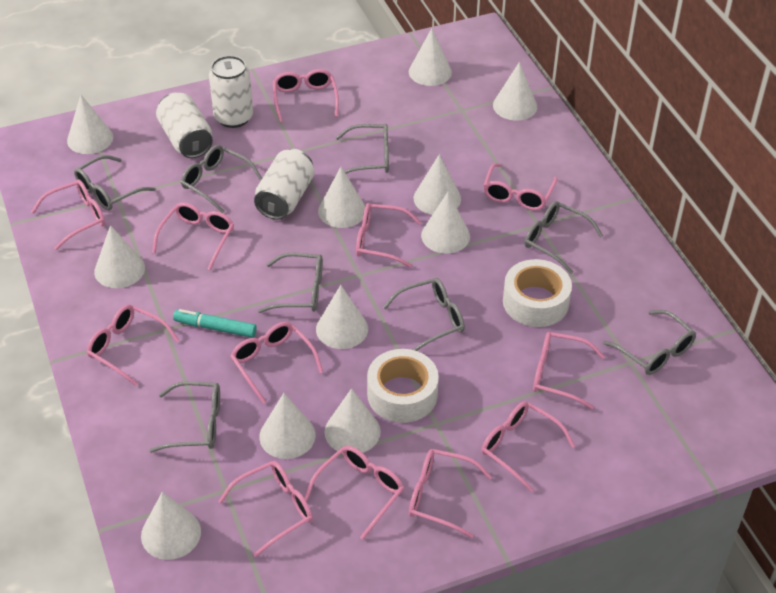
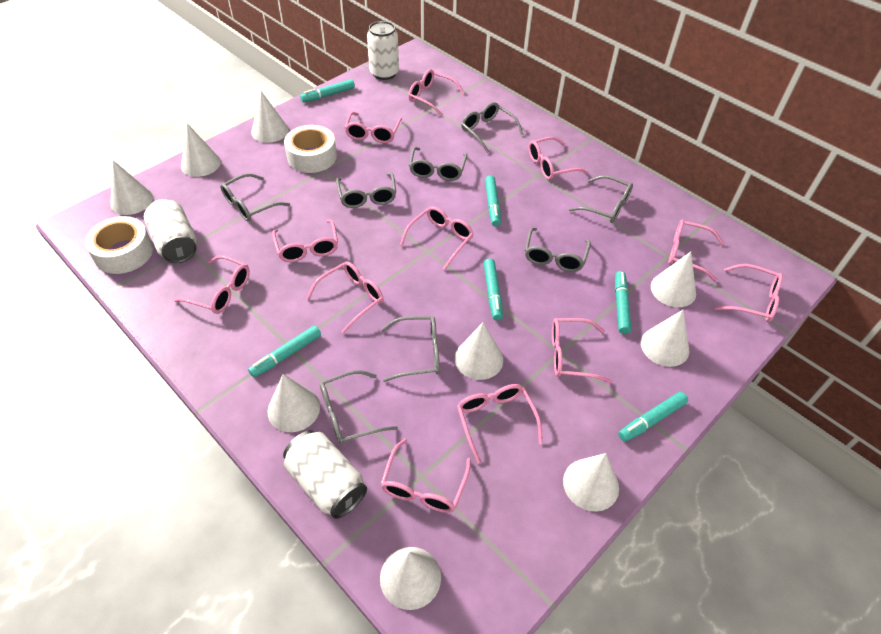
turquoise marker: [173,309,257,338] = 1 -> [248,325,321,377] [300,79,355,103] [484,258,503,321] [485,175,501,226] [615,271,631,334] [618,392,688,442] = 6
white cone: [67,95,113,154] [94,225,145,288] [141,492,201,560] [259,393,316,459] [316,285,368,349] [318,167,365,228] [324,388,381,453] [409,28,452,86] [413,154,461,215] [421,192,470,253] [493,62,537,121] = 11 -> [110,160,153,215] [181,124,221,177] [251,91,289,143] [268,374,320,432] [380,547,441,610] [455,322,503,380] [563,453,619,511] [641,310,689,367] [651,252,696,307] = 9

